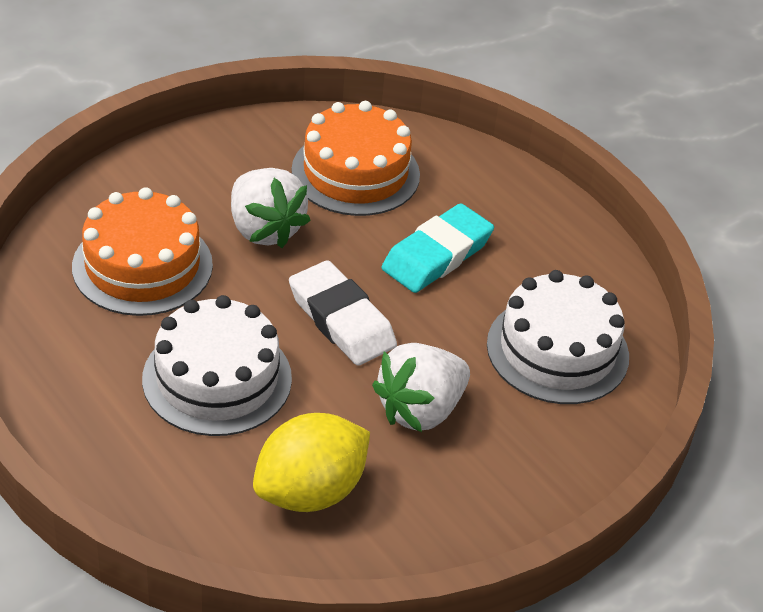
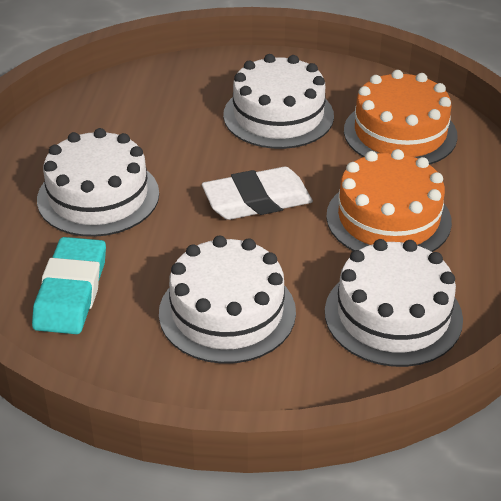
white cake: [142,295,292,436] [487,270,629,404] = 2 -> [37,128,159,237] [159,236,296,364] [223,54,334,149] [325,239,463,367] = 4
white strawberry: [231,168,311,248] [372,343,470,432] = 2 -> none = 0
yellow lemon: [253,413,370,512] = 1 -> none = 0

